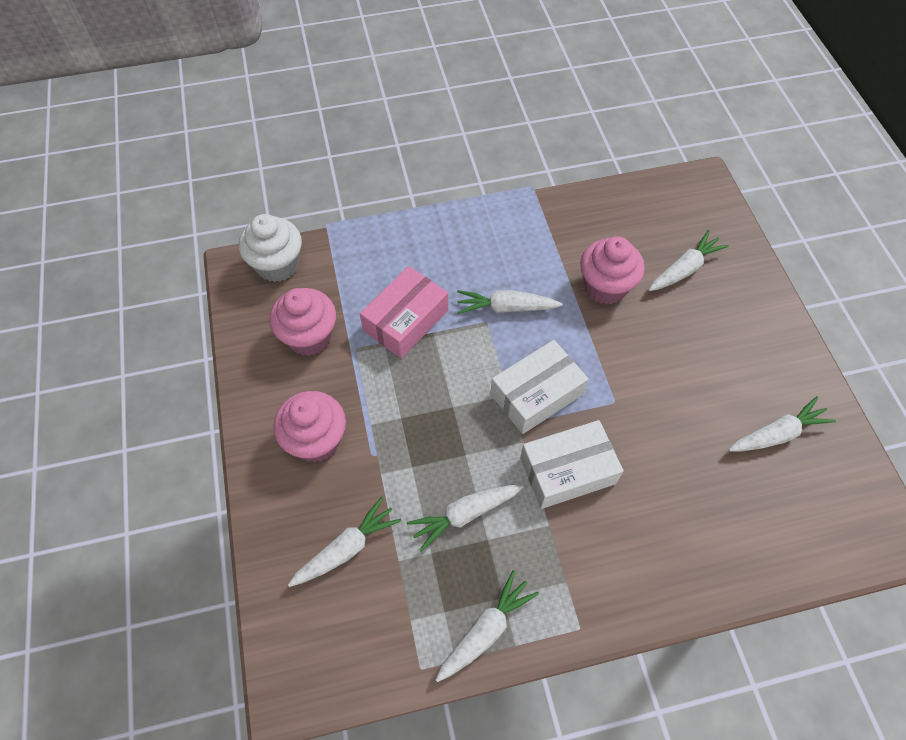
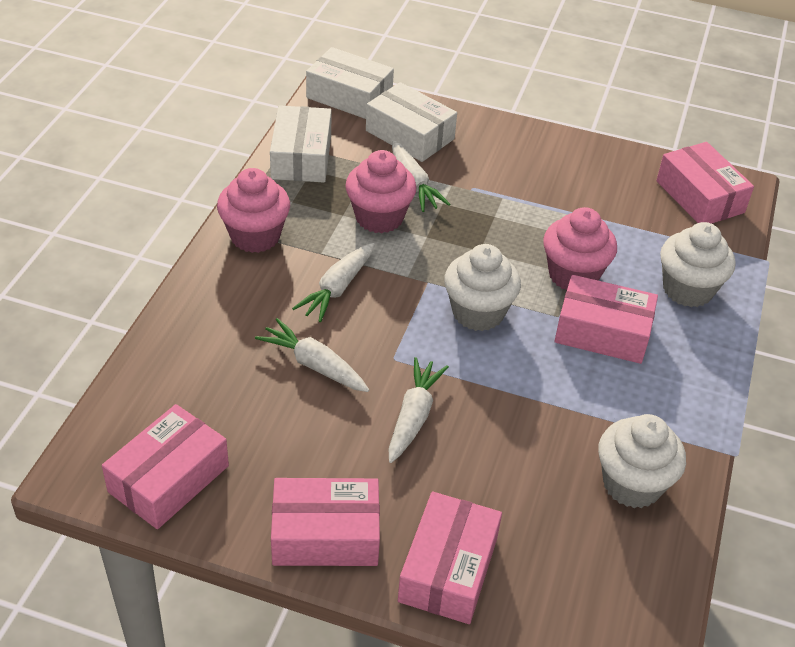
pink box: [360,266,448,358] = 1 -> [102,404,229,529] [271,478,380,566] [398,492,502,624] [555,275,658,364] [656,142,754,224] = 5
white box: [490,340,588,434] [520,420,624,509] = 2 -> [270,105,331,182] [306,47,394,119] [366,82,457,162] = 3
white carrot: [288,497,401,587] [407,485,523,552] [436,570,539,682] [457,290,563,314] [649,230,729,291] [729,397,836,452] = 6 -> [255,318,369,392] [292,243,375,322] [389,357,449,463] [392,140,450,212] = 4
white cupcake: [239,214,302,282] = 1 -> [444,244,521,331] [598,414,686,508] [660,222,735,307] = 3

